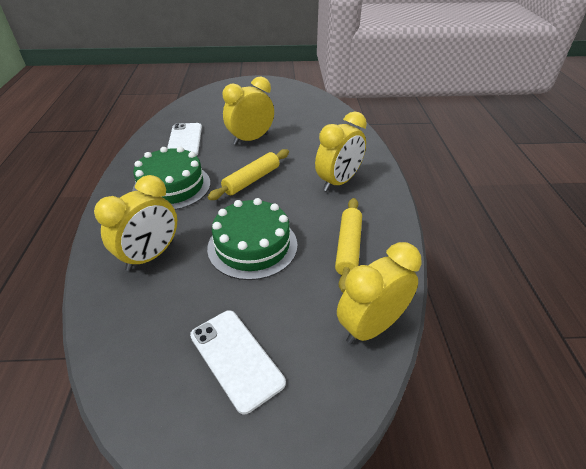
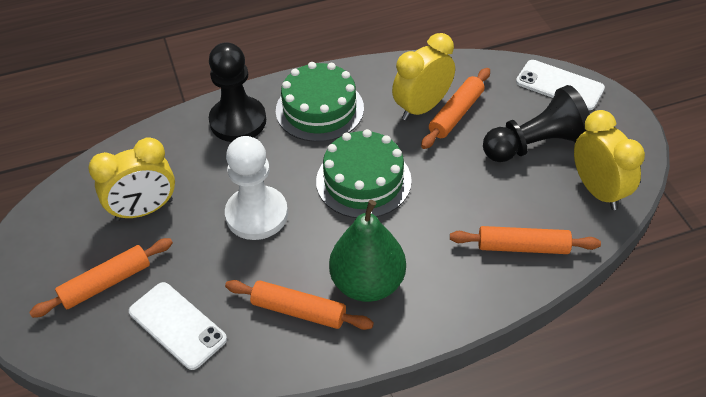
black pawn: none = 0 -> [209,42,266,142] [483,85,590,162] = 2
green pear: none = 0 -> [329,200,406,302] = 1
orange rolling pin: none = 0 -> [29,238,173,318] [225,280,374,330] [421,68,490,149] [450,226,601,254] = 4
white pawn: none = 0 -> [225,136,288,240] = 1
yellow clock: [94,175,177,271] [223,77,274,145] [315,111,367,191] [337,242,422,344] = 4 -> [88,137,175,221] [392,33,455,121] [574,110,645,210] = 3
yellow rolling pin: [208,149,289,200] [335,198,362,293] = 2 -> none = 0

